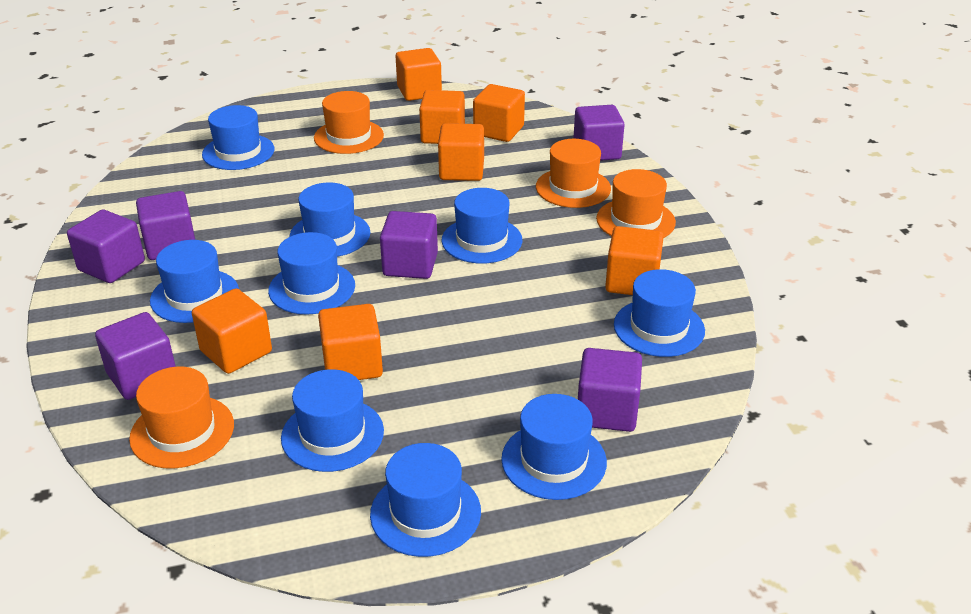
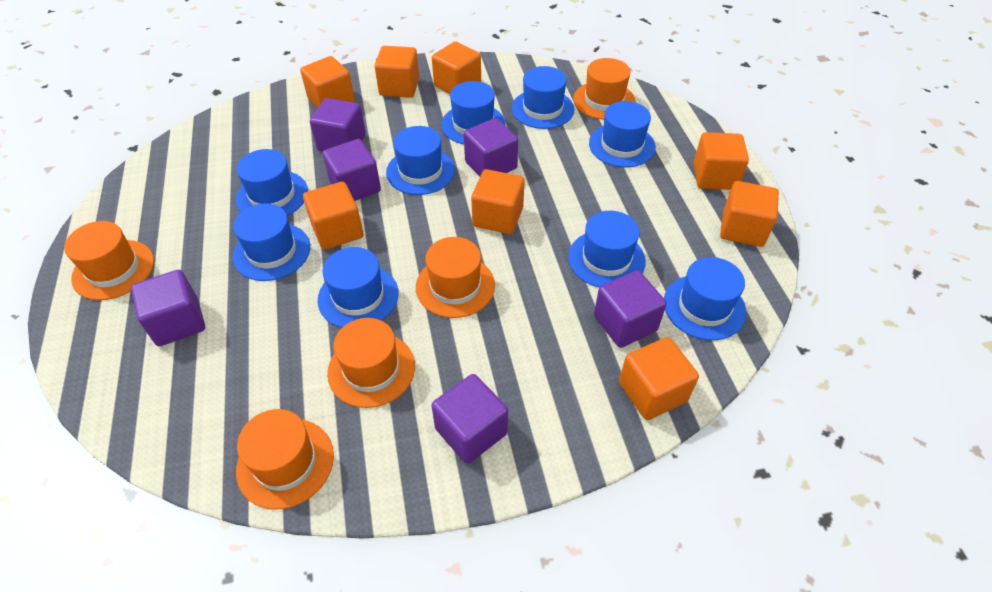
orange cube: [192,289,272,374] [318,304,383,380] [396,48,442,101] [419,90,465,144] [438,123,484,181] [473,84,525,142] [605,226,664,295] = 7 -> [300,56,355,108] [303,182,364,250] [375,46,419,98] [432,41,481,94] [471,169,525,234] [619,337,699,420] [693,132,749,190] [720,181,779,247] = 8
orange hat: [129,367,234,468] [314,91,384,154] [536,139,611,208] [596,169,676,238] = 4 -> [64,221,154,300] [236,409,334,510] [327,318,415,408] [416,237,495,318] [573,58,636,120] = 5

